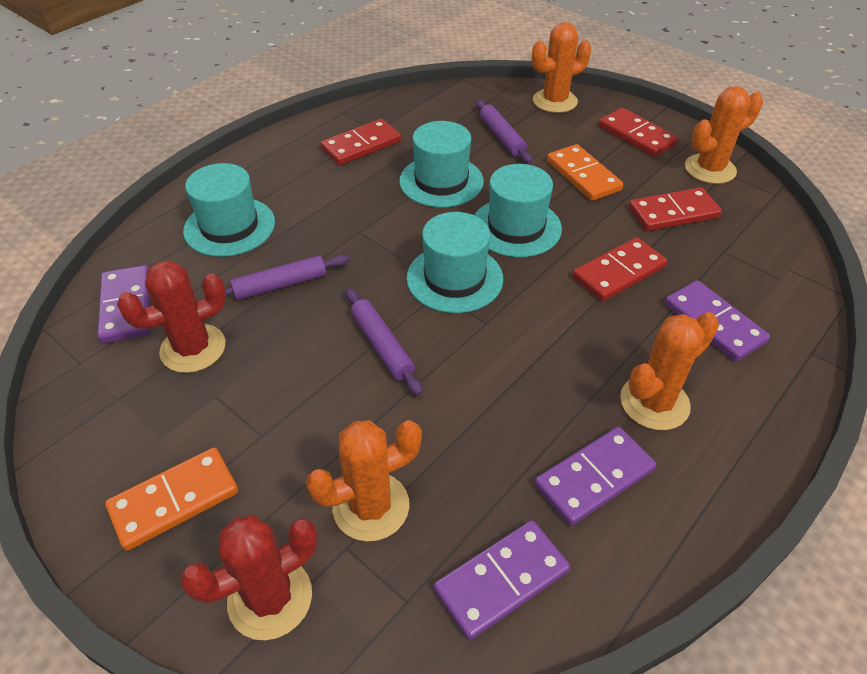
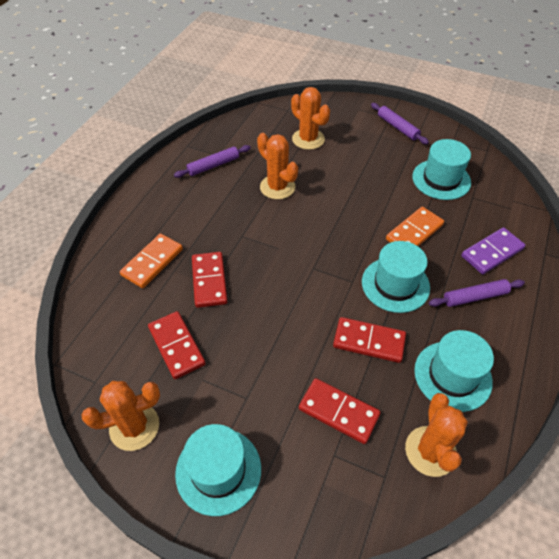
purple domino: [98,265,150,343] [434,520,570,640] [534,427,656,526] [665,280,770,362] = 4 -> [461,227,525,274] = 1
red cactus: [117,260,226,373] [180,515,318,640] = 2 -> none = 0

